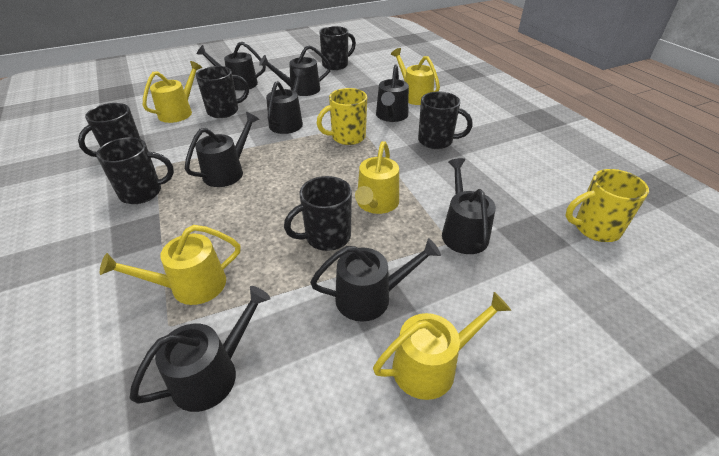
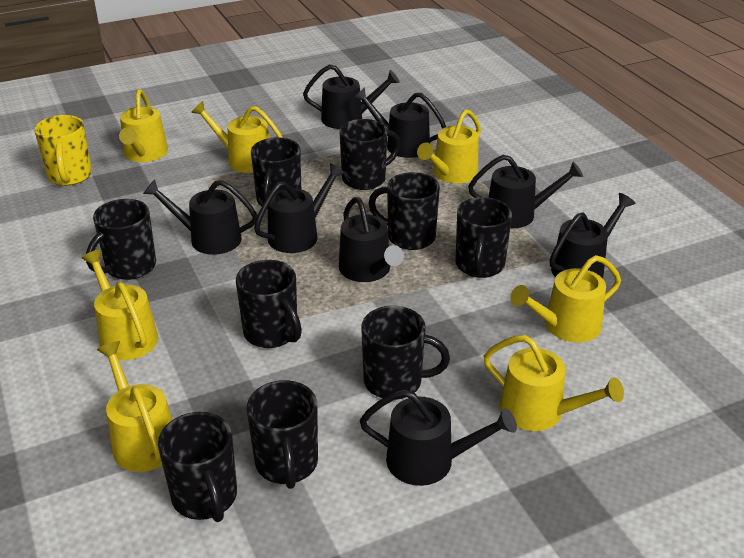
black mug: [78,103,141,157] [96,137,174,204] [196,66,249,118] [284,176,352,251] [319,26,356,70] [418,92,472,149] = 6 -> [86,199,156,280] [158,412,237,522] [236,260,302,348] [247,380,318,489] [251,137,301,209] [340,119,400,190] [361,306,450,400] [368,172,440,250] [456,197,512,278] = 9
yellow mug: [317,88,367,145] [565,169,649,242] = 2 -> [34,115,92,186] = 1
yellow watering can: [100,225,240,305] [143,61,202,123] [355,141,399,214] [373,292,511,400] [391,48,440,105] = 5 -> [81,250,158,360] [97,341,172,472] [119,89,168,162] [191,101,283,173] [417,109,481,183] [484,335,624,431] [510,255,621,343] = 7

